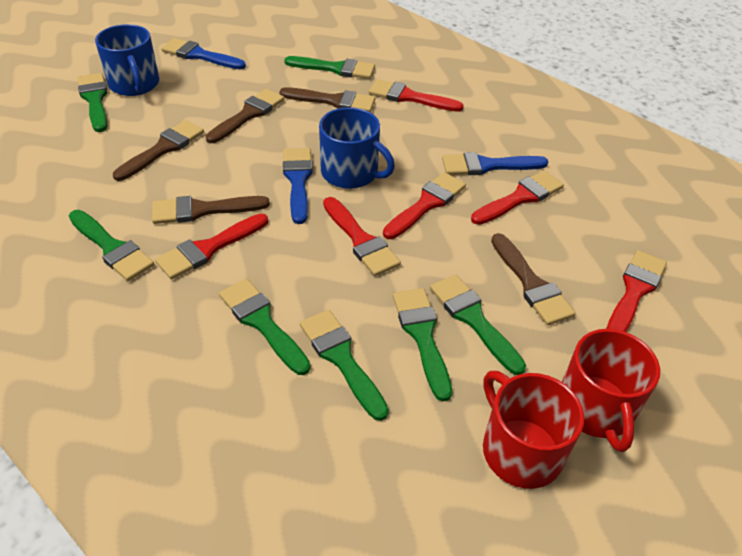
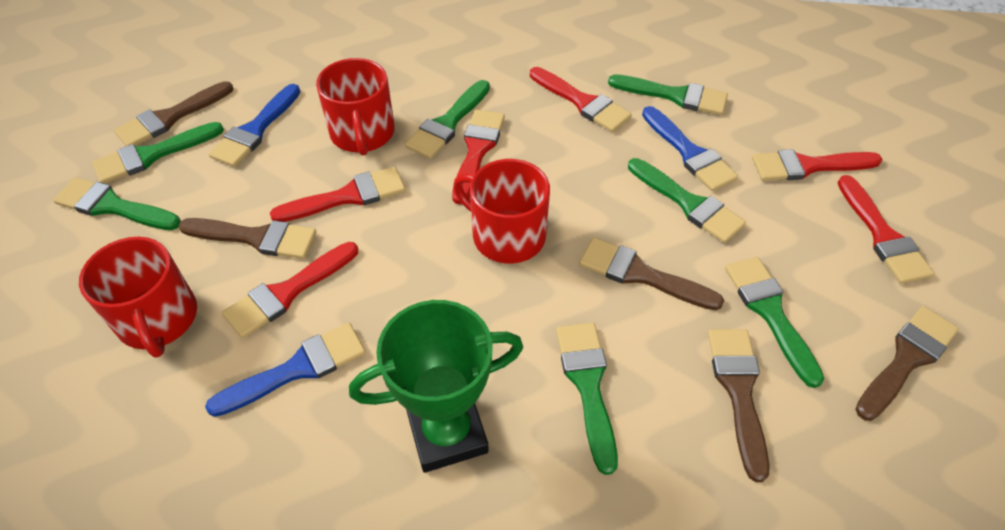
blue mug: [95,24,160,96] [319,107,395,189] = 2 -> none = 0
green trophy: none = 0 -> [349,300,523,473] = 1
red mug: [483,371,584,489] [562,329,660,452] = 2 -> [79,237,197,358] [316,58,395,155] [453,159,550,264] = 3

